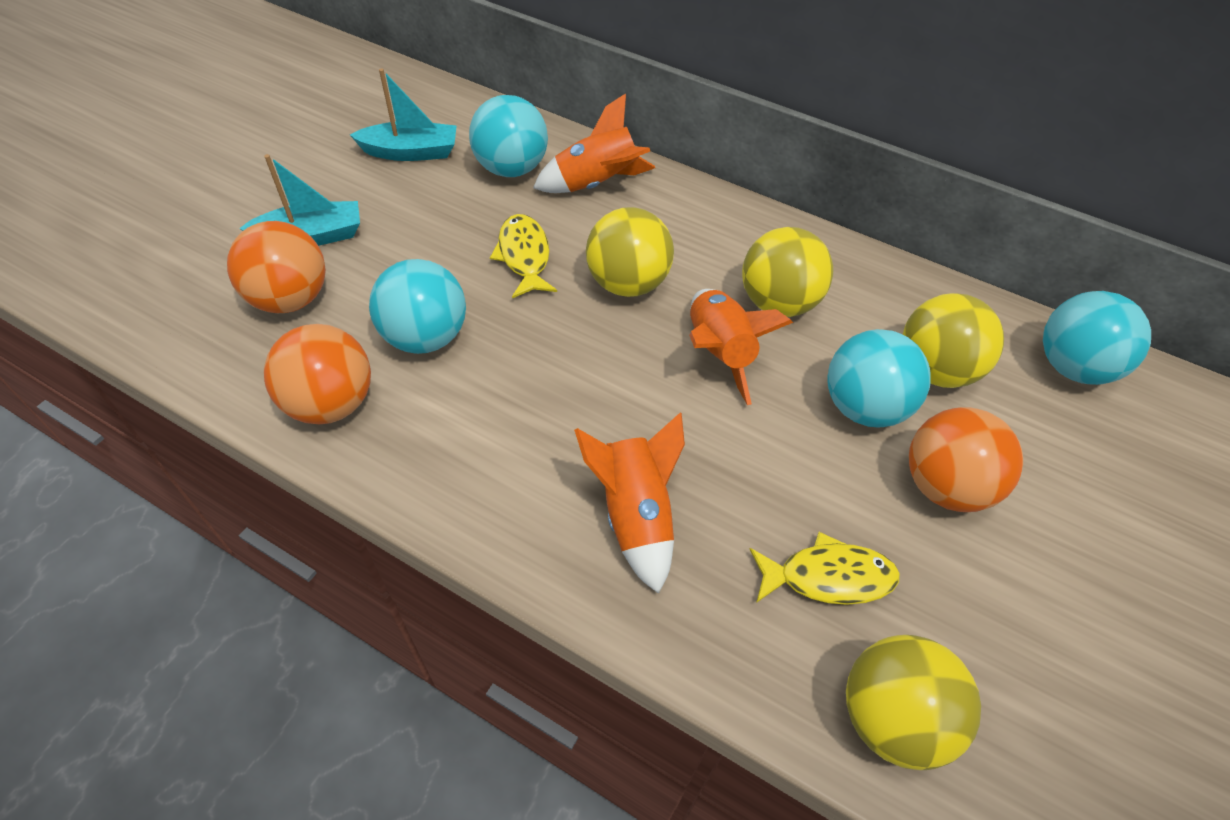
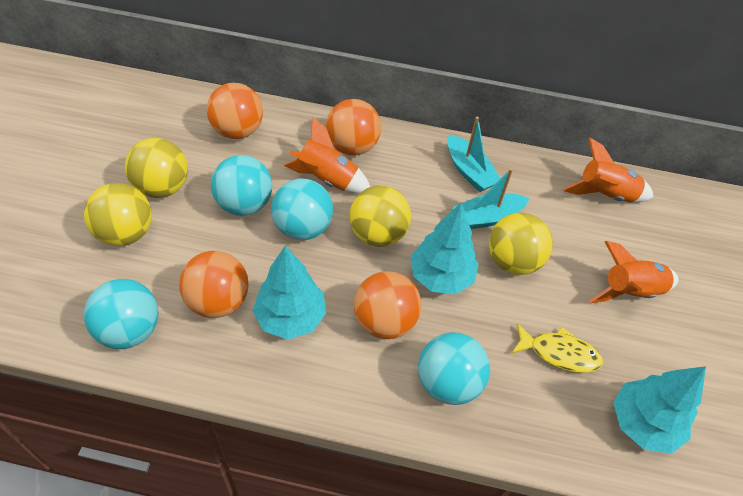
orange ball: [227,221,326,313] [264,324,371,424] [909,407,1023,512] = 3 -> [179,251,249,318] [207,83,263,139] [326,99,381,155] [354,271,421,339] = 4
turquoise tree: none = 0 -> [253,246,326,340] [410,203,479,294] [613,366,706,454] = 3
yellow fish: [490,214,557,298] [749,532,900,605] = 2 -> [512,323,603,373] = 1

